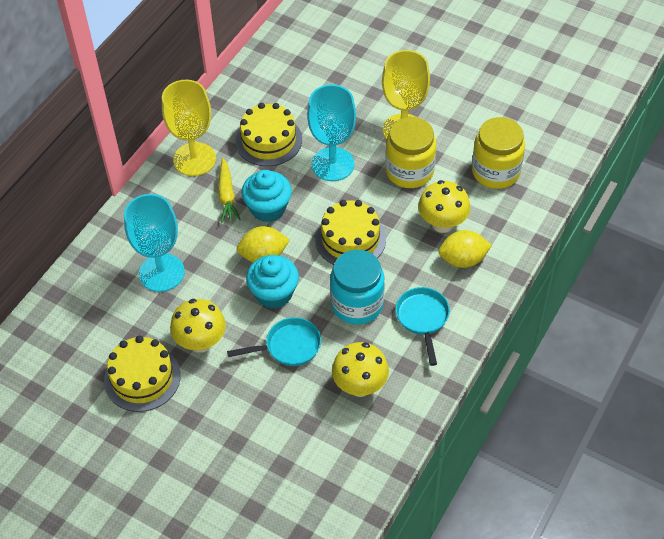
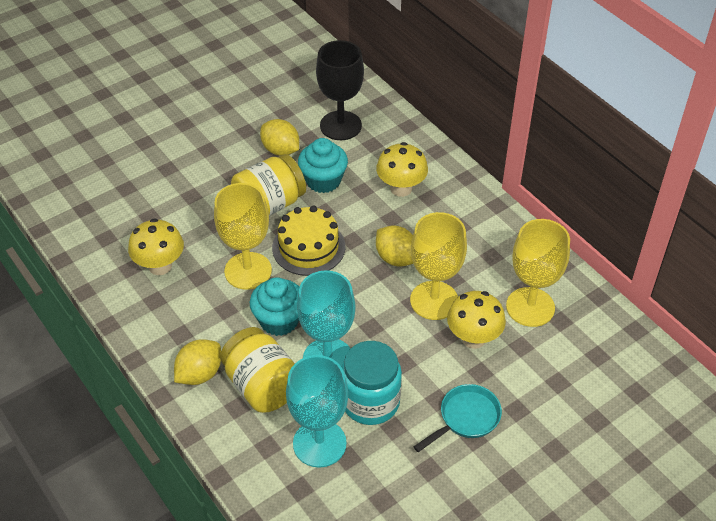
black goblet: none = 0 -> [316,40,364,140] = 1
turquoise pan: [227,317,321,366] [395,287,450,366] = 2 -> [413,384,502,452] = 1
yellow cake: [104,335,181,412] [235,103,302,166] [315,200,386,265] = 3 -> [272,206,346,276] = 1
yellow carrot: [218,158,241,223] = 1 -> none = 0
yellow goblet: [162,80,216,176] [382,50,430,139] = 2 -> [214,183,272,290] [410,212,467,320] [506,219,570,327] = 3
yellow lemon: [237,226,290,262] [438,230,492,268] = 2 -> [174,339,221,385] [260,119,299,156] [376,225,413,266] = 3

